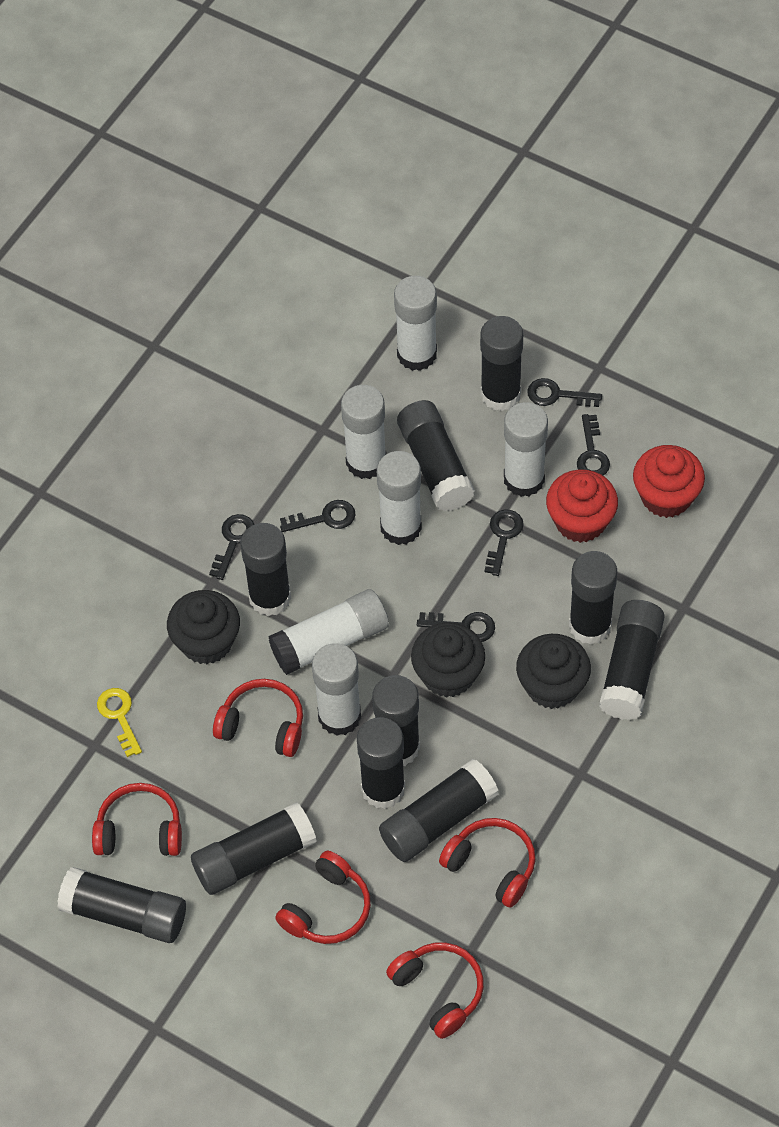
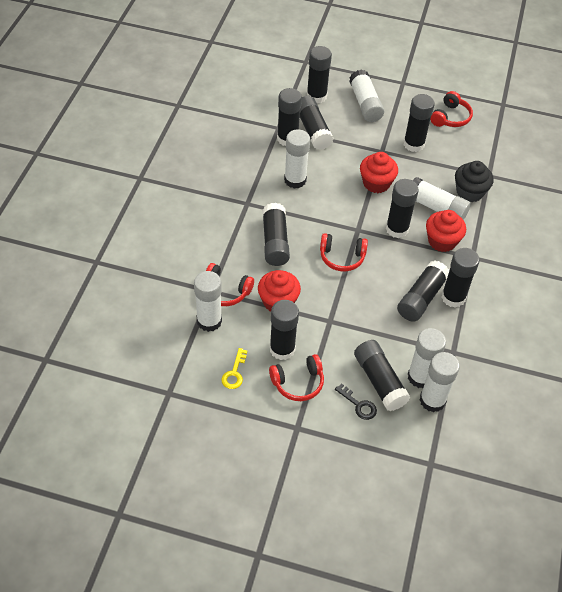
black cupcake: [167,590,240,664] [411,622,485,698] [516,634,591,709] = 3 -> [455,161,494,202] = 1
black key: [209,514,255,580] [280,500,355,532] [417,612,495,642] [485,510,524,576] [527,378,602,407] [577,414,610,475] = 6 -> [335,383,377,420] = 1
red cupcake: [546,469,618,543] [633,445,705,518] = 2 -> [258,270,301,311] [360,152,398,193] [426,210,466,252] = 3
red headphones: [92,783,182,856] [213,679,303,757] [275,851,371,944] [386,942,484,1039] [439,818,536,908] = 5 -> [206,263,254,306] [269,354,324,401] [320,233,368,271] [430,91,473,127] = 4

